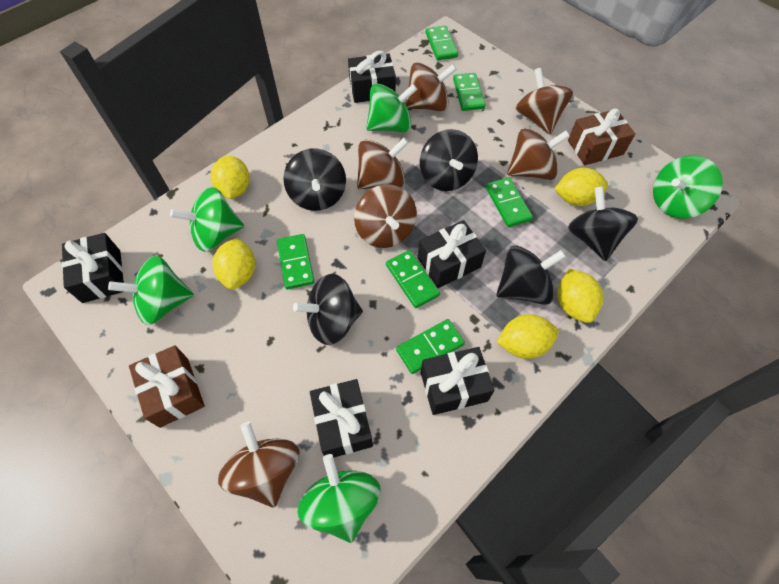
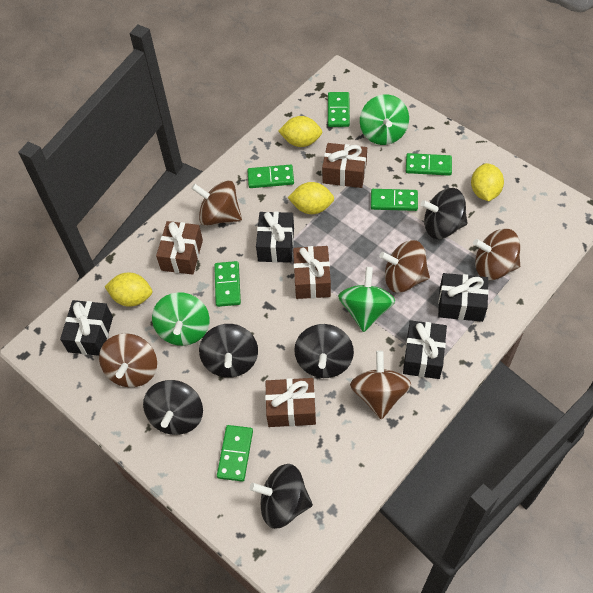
black gift: [62,233,124,303] [310,379,373,458] [348,51,396,103] [418,220,486,288] [421,347,495,415] = 5 -> [60,300,113,356] [256,212,294,263] [403,320,447,379] [438,273,489,322] = 4
brown gift: [129,345,205,428] [568,108,635,165] = 2 -> [156,221,203,275] [265,378,316,427] [293,246,331,299] [322,143,367,188] = 4
brown spinning top: [218,422,300,508] [354,184,417,248] [357,137,409,189] [405,62,457,112] [507,128,570,180] [515,68,573,134] = 6 -> [99,333,157,387] [191,180,242,226] [350,351,411,420] [379,240,430,293] [473,229,520,280] = 5
green spinning top: [108,256,194,325] [170,187,244,252] [297,454,381,543] [366,83,417,132] [653,155,723,219] = 5 -> [152,292,210,346] [338,267,395,332] [360,94,409,145] = 3
yellow lemon: [211,156,250,199] [213,238,255,290] [497,314,558,359] [554,168,608,206] [558,269,603,323] = 5 -> [104,273,152,307] [278,116,322,147] [288,182,334,214] [471,163,504,201] = 4

